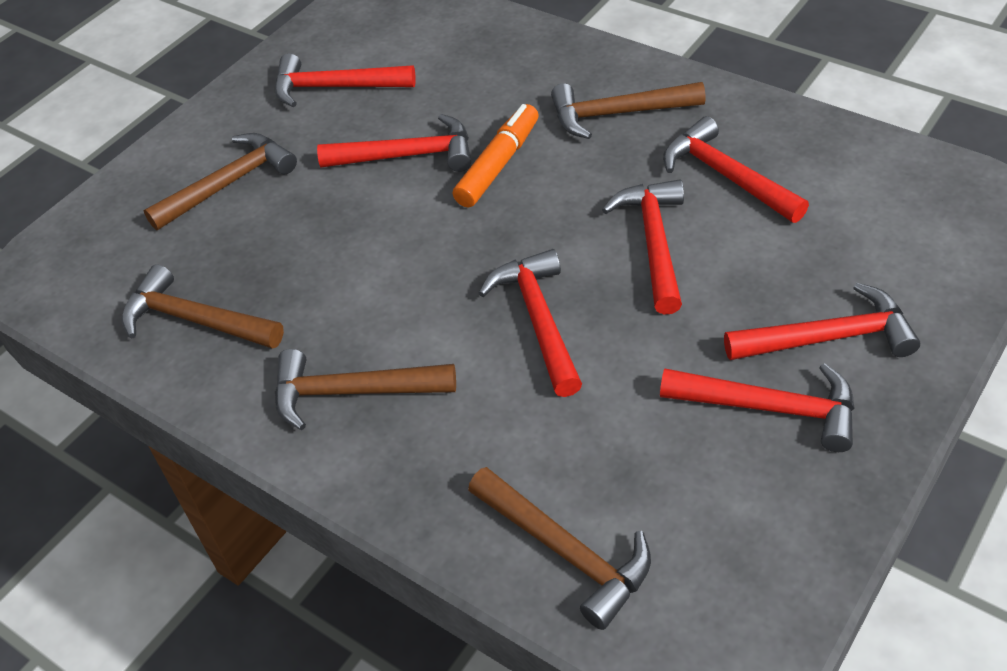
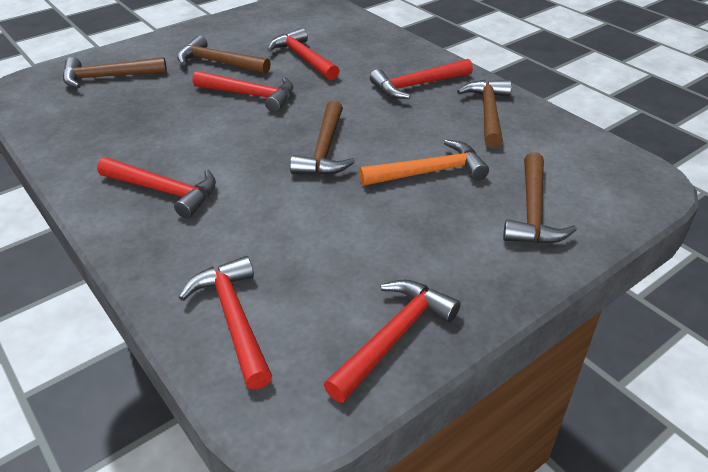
orange hammer: none = 0 -> [359,140,489,186] = 1
orange marker: [453,104,539,207] = 1 -> none = 0
red hammer: [275,53,416,107] [317,114,471,172] [479,249,582,397] [602,179,684,315] [660,363,855,452] [663,116,809,223] [724,283,920,360] = 7 -> [97,157,216,218] [179,256,272,390] [193,71,293,112] [267,28,340,80] [324,280,461,403] [370,59,473,99] = 6

